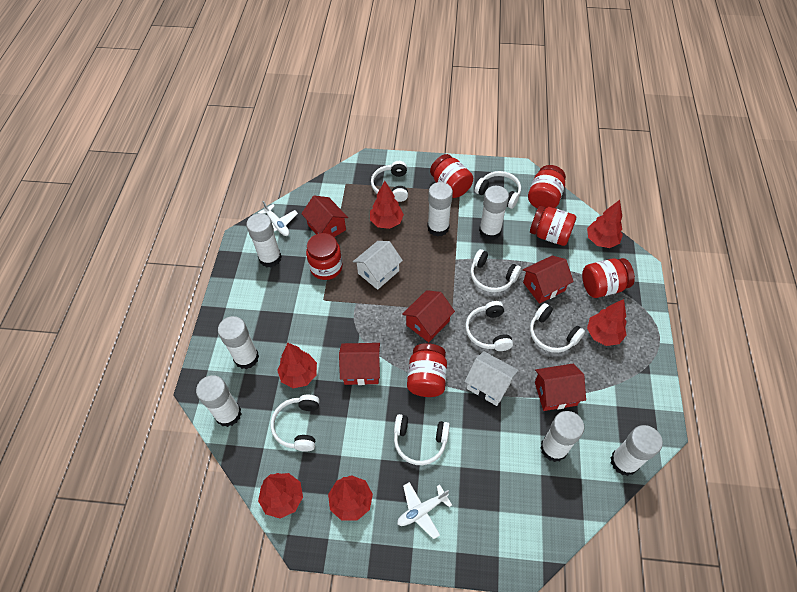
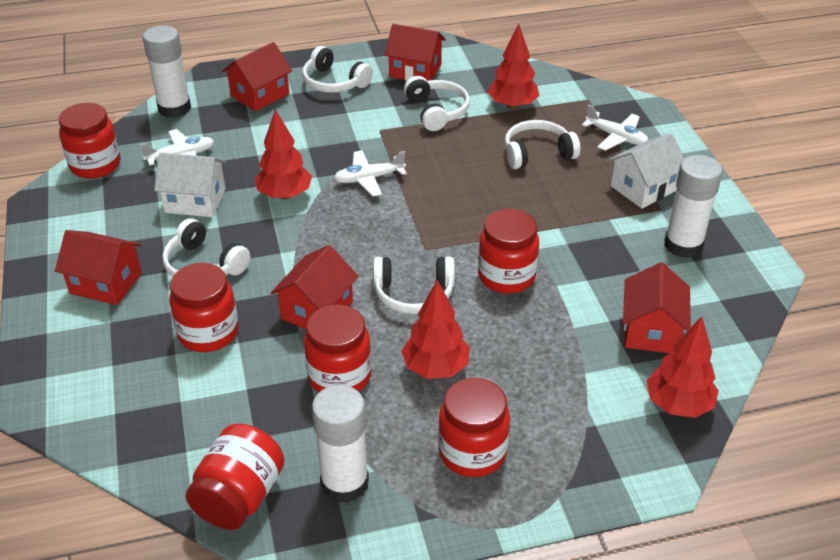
red tree: [258,473,303,519] [277,343,317,388] [328,475,373,521] [370,181,404,229] [587,200,623,248] [587,299,627,346] = 6 -> [255,109,312,200] [402,280,470,379] [488,24,539,109] [647,316,719,418] = 4
white glue stick: [196,375,241,427] [218,316,259,369] [246,213,282,267] [427,182,453,237] [479,186,509,240] [540,411,584,462] [611,425,663,476] = 7 -> [143,25,191,118] [312,385,369,503] [664,155,723,258] = 3
white headphones: [271,395,319,452] [371,161,408,202] [394,414,450,465] [465,301,513,351] [470,249,521,292] [475,171,521,209] [530,303,585,353] = 7 -> [162,218,250,277] [302,46,373,93] [373,256,455,314] [404,76,470,131] [505,120,580,169] = 5
white plane: [258,201,298,236] [397,482,452,539] = 2 -> [140,129,214,166] [334,150,407,196] [582,104,648,151] = 3

